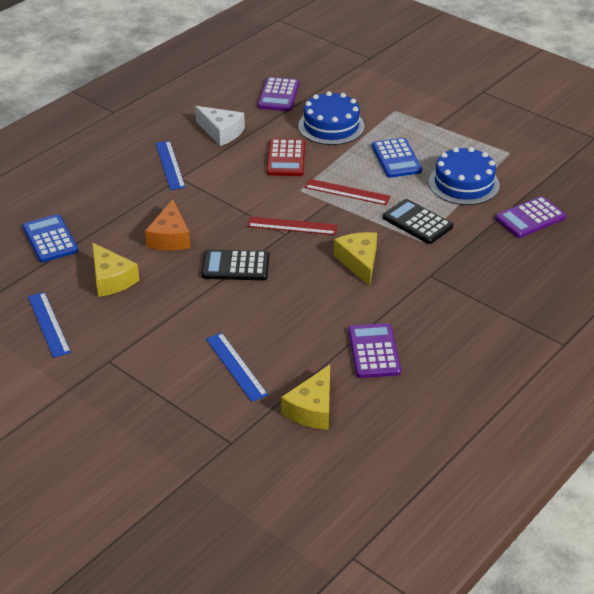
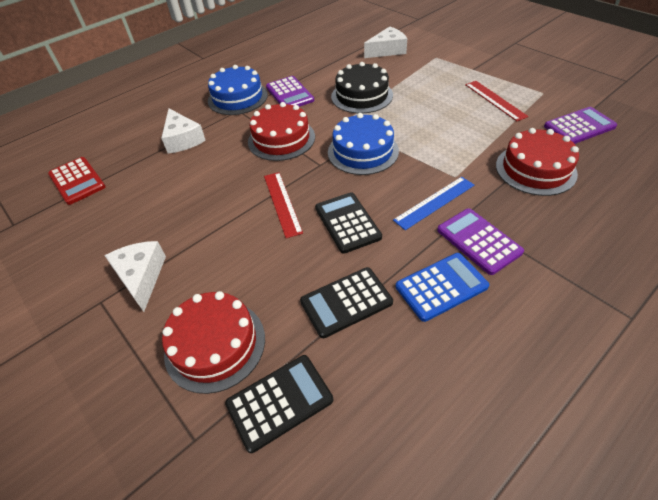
black cake: none = 0 -> [331,62,393,114] = 1
black calculator: [201,249,269,280] [383,199,453,244] = 2 -> [225,355,333,453] [300,267,393,338] [315,192,382,254] = 3
blue calculator: [22,214,78,263] [372,138,422,178] = 2 -> [396,253,489,322] = 1
blue ruler: [28,292,71,358] [156,141,185,190] [206,333,268,402] = 3 -> [393,177,474,230] = 1
orange cheese: [145,199,190,250] = 1 -> none = 0
red cake: none = 0 -> [162,291,265,394] [248,102,315,161] [496,128,579,196] = 3
white cheese: [195,106,245,146] = 1 -> [105,241,166,312] [161,109,206,154] [364,26,407,58] = 3
yellow cheese: [92,243,139,297] [281,365,330,430] [334,232,377,286] = 3 -> none = 0

